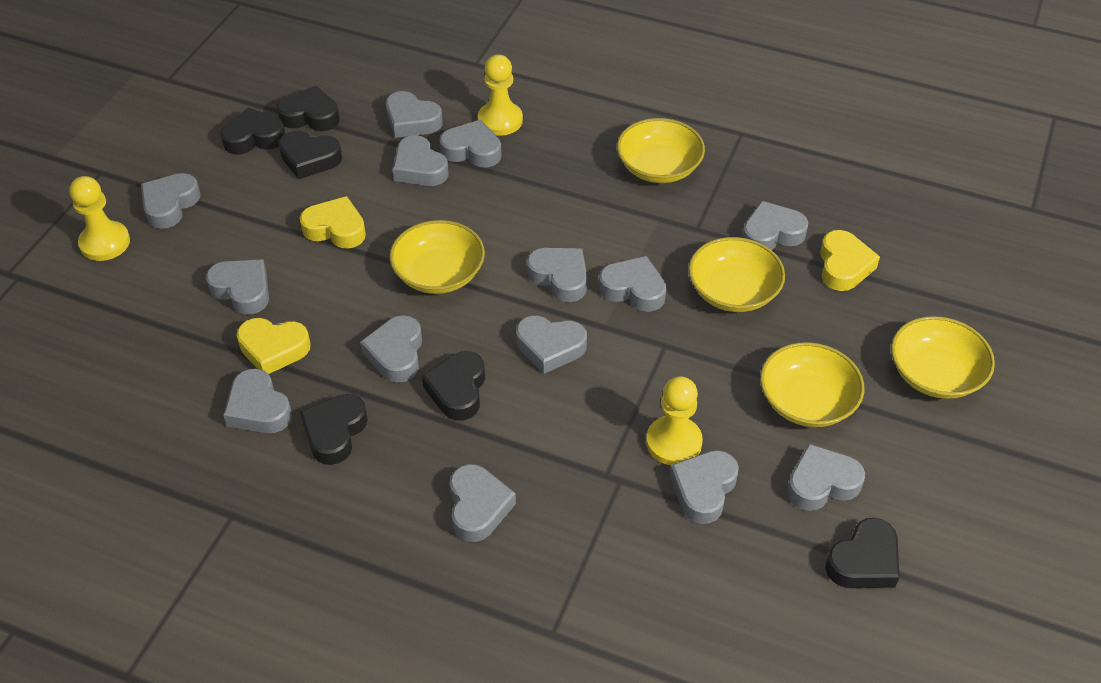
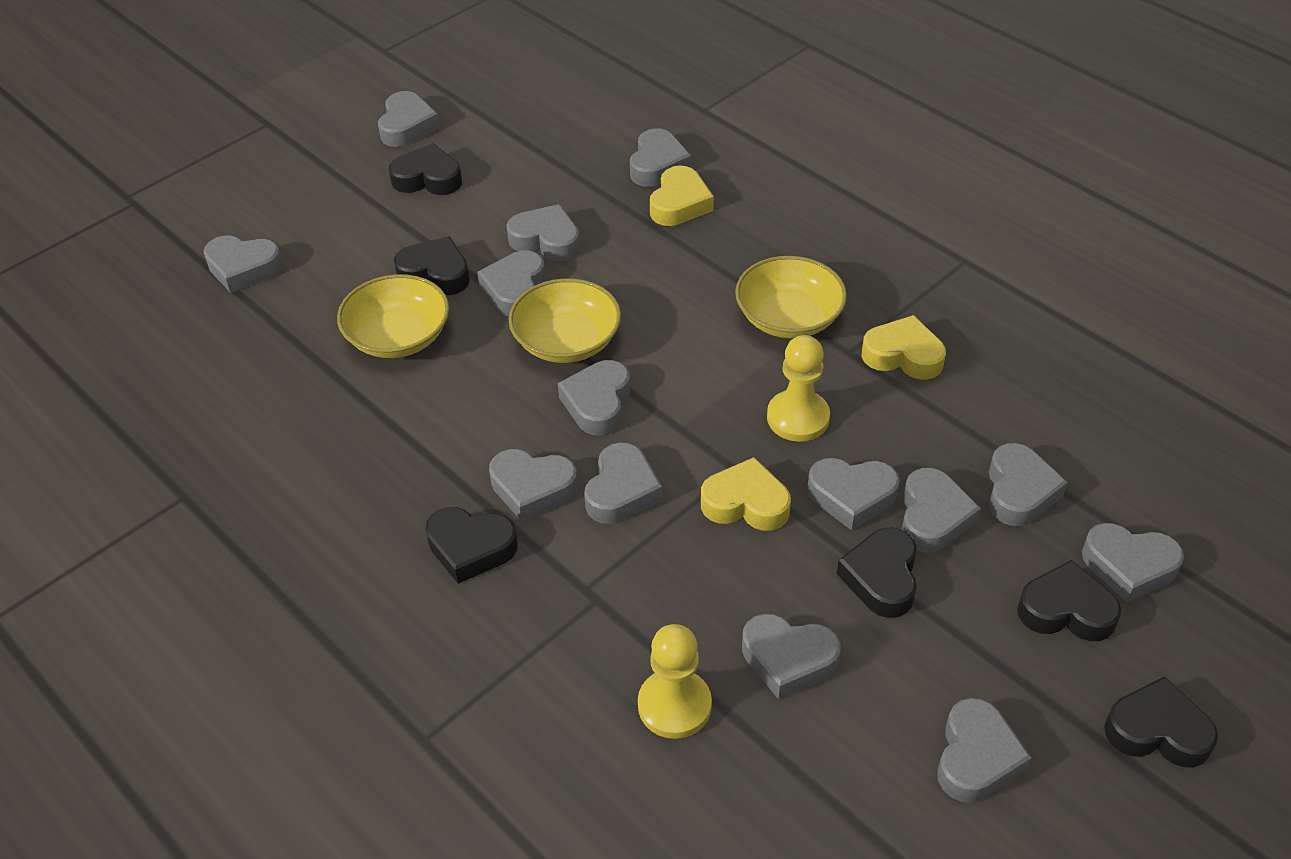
yellow bowl: [390,220,485,294] [617,118,705,183] [689,237,785,312] [760,342,864,427] [891,316,995,399] = 5 -> [337,274,449,358] [509,278,621,363] [735,256,847,338] = 3
yellow pawn: [69,176,130,261] [478,55,523,136] [646,377,703,465] = 3 -> [638,624,712,739] [767,335,830,442] = 2

